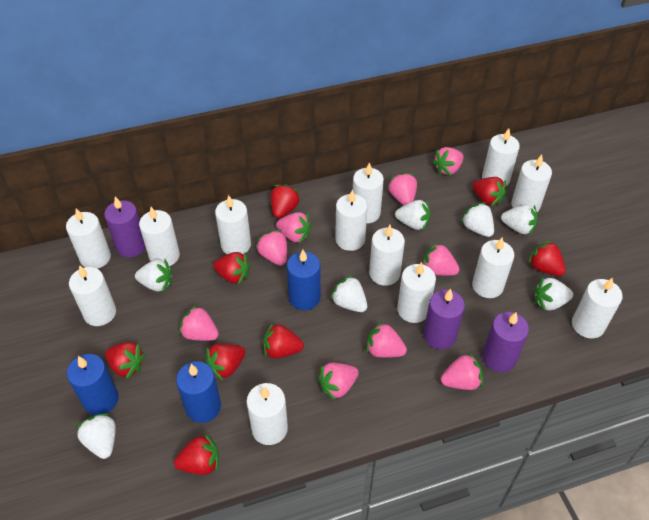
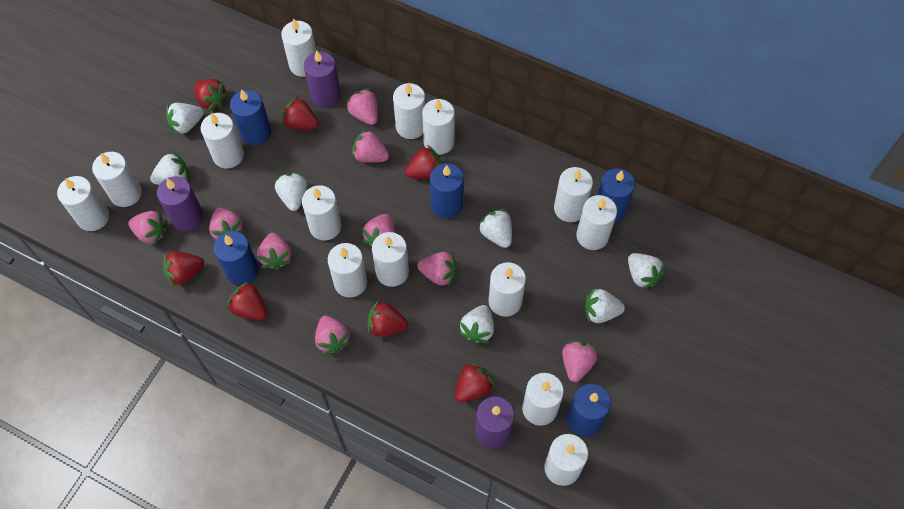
blue candle: [67,354,119,415] [176,361,221,423] [287,250,321,310] = 3 -> [214,231,259,286] [230,89,271,146] [430,163,464,219] [567,384,611,436] [597,168,635,223] = 5
red strawberry: [105,342,146,379] [174,433,219,475] [205,344,245,380] [213,252,250,285] [263,322,304,359] [271,184,300,218] [472,177,506,206] [528,240,566,276] = 8 -> [163,252,204,287] [194,79,229,111] [228,282,267,320] [282,96,319,130] [367,300,408,337] [405,145,442,179] [455,362,495,403] = 7
white candle: [66,208,111,269] [69,265,116,326] [139,207,180,266] [215,195,251,254] [247,383,288,445] [335,190,368,251] [353,162,384,224] [369,225,405,286] [397,262,436,323] [472,237,515,298] [482,128,520,186] [511,155,552,212] [572,278,623,338] = 13 -> [57,176,109,231] [92,152,142,207] [201,113,244,168] [281,18,316,77] [302,185,342,240] [328,243,367,297] [372,232,409,287] [393,83,426,139] [422,99,455,155] [488,262,526,317] [522,373,564,426] [544,434,588,486] [554,167,593,222] [576,195,617,250] = 14

